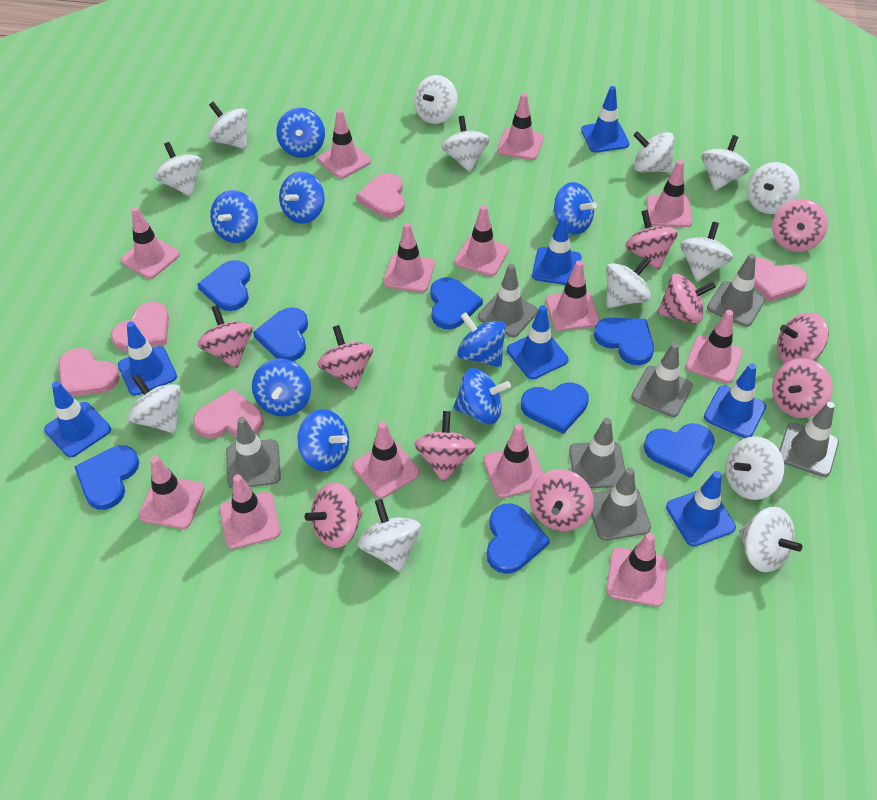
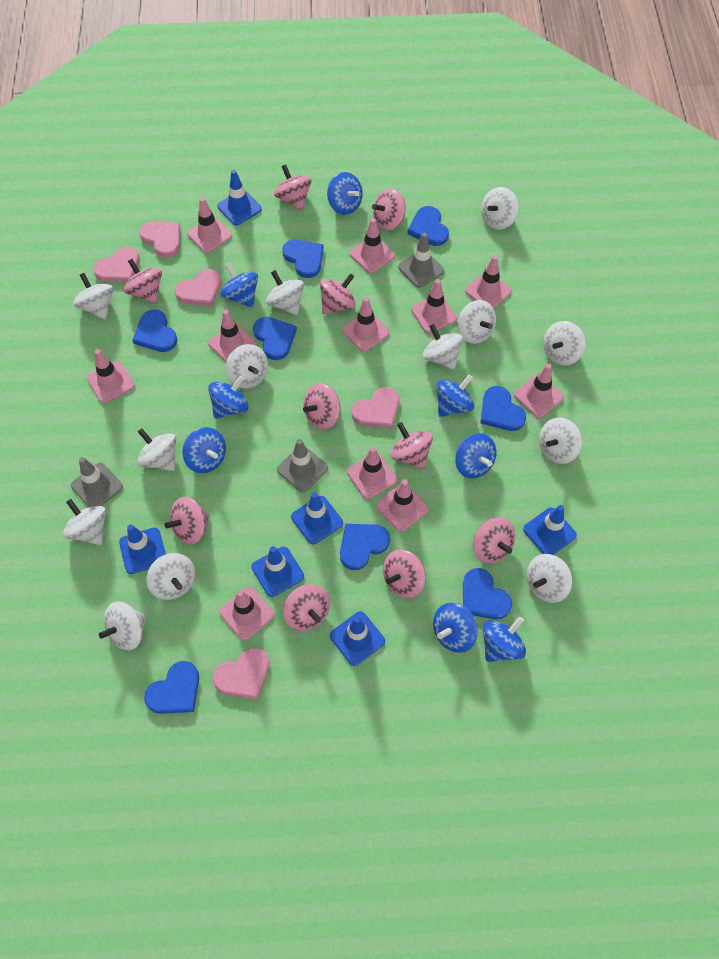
blue traffic cone: [44,381,111,458] [118,322,177,396] [507,305,569,379] [532,216,582,285] [581,86,630,153] [666,471,736,547] [704,363,766,438] = 7 -> [119,524,166,574] [217,170,262,225] [251,546,304,597] [291,492,343,544] [330,611,385,666] [523,505,577,555] = 6
grey traffic cone: [226,417,281,489] [478,264,538,337] [569,418,625,488] [591,467,651,541] [631,342,693,417] [707,254,765,327] [779,402,839,477] = 7 -> [71,457,123,507] [277,439,328,492] [398,233,444,288] = 3
pink traffic cone: [121,207,180,279] [138,456,205,529] [219,475,281,549] [318,109,371,179] [353,422,420,498] [383,223,435,293] [454,205,509,276] [483,424,543,498] [497,93,544,160] [546,261,600,331] [606,533,667,607] [646,160,692,227] [685,310,743,383] = 13 -> [87,349,135,403] [187,197,232,253] [208,309,257,362] [219,587,275,640] [342,297,390,352] [347,446,398,499] [350,218,395,274] [376,479,429,532] [411,279,457,333] [465,255,512,309] [514,364,564,418] = 11

